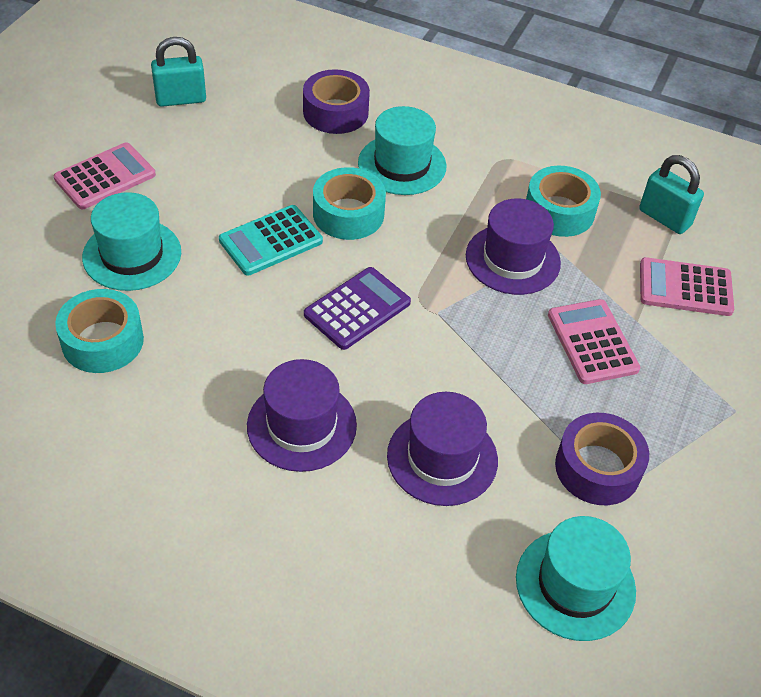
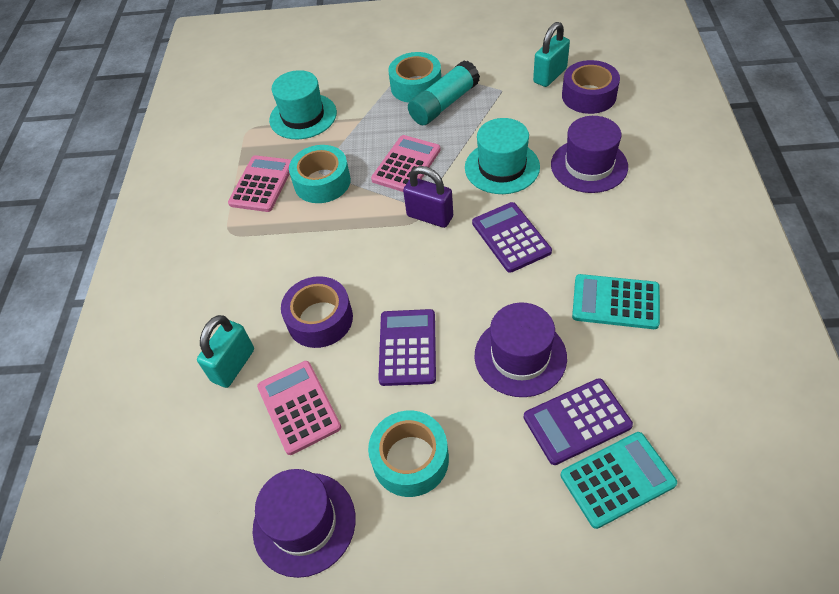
purple calculator: [304,267,411,350] = 1 -> [378,309,436,386] [472,202,552,273] [524,378,633,465] = 3
purple padlock: none = 0 -> [403,166,453,228] = 1
turquoise calculator: [219,205,323,276] = 1 -> [561,432,677,529] [572,274,660,329] = 2
turquoise glue stick: none = 0 -> [408,60,480,125] = 1
turquoise hat: [82,192,181,291] [358,106,446,195] [516,516,636,641] = 3 -> [269,70,337,139] [465,118,540,194] = 2

